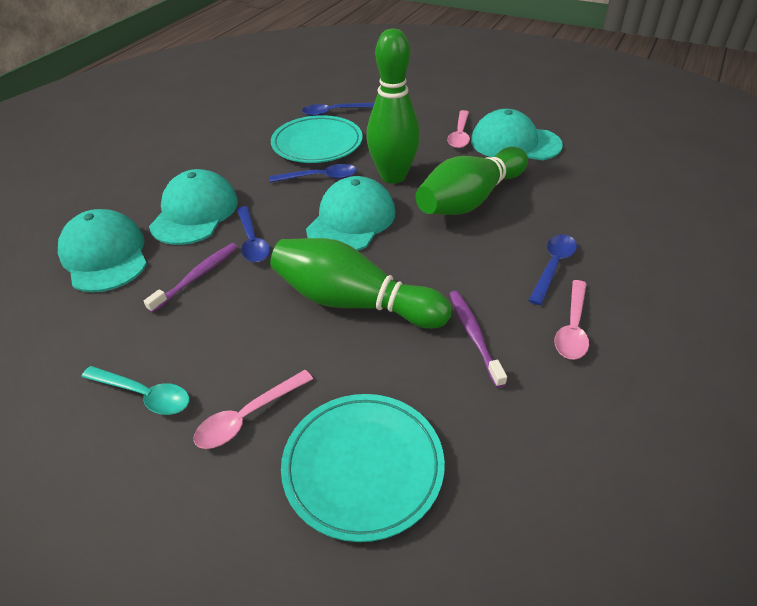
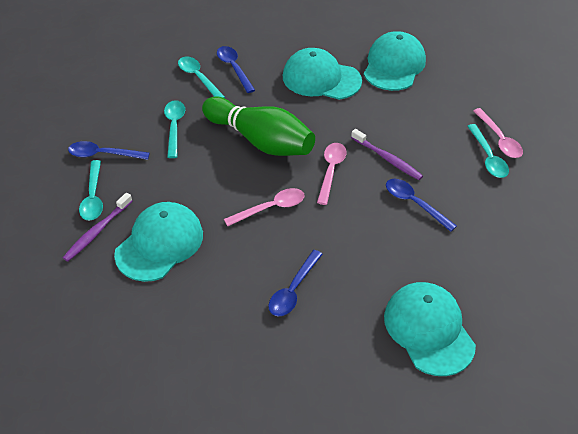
green bowling pin: [270,238,452,329] [366,29,420,184] [416,147,528,215] = 3 -> [202,96,315,156] = 1
turquoise plate: [271,115,363,163] [281,394,445,542] = 2 -> none = 0
turquoise spoon: [81,366,190,415] = 1 -> [79,160,103,220] [164,100,185,158] [178,57,225,98] [467,124,509,178] = 4

